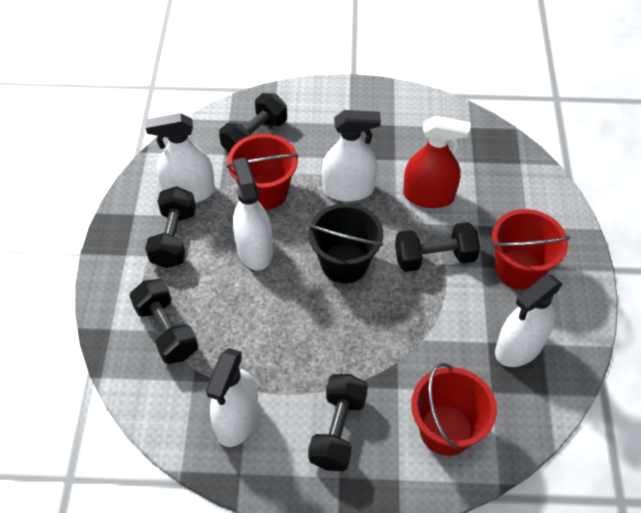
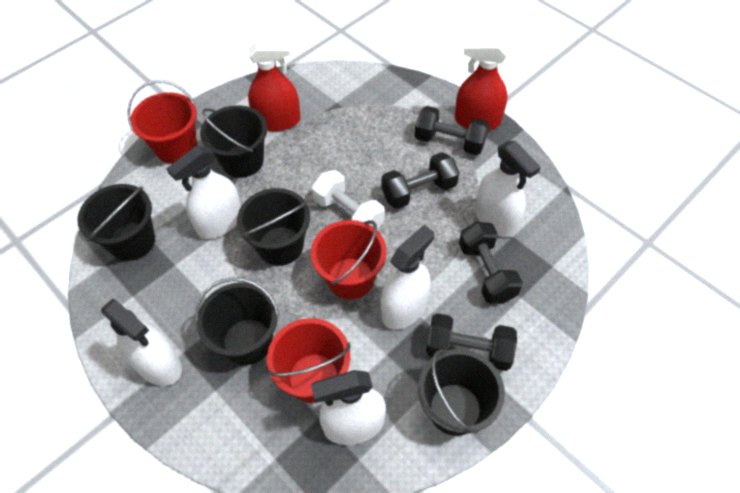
black bucket: [308,203,383,283] = 1 -> [77,184,155,261] [195,278,279,365] [200,105,267,178] [237,188,310,266] [418,349,505,436] = 5
black dumbbell: [129,279,198,364] [145,186,196,268] [219,93,287,153] [308,374,368,471] [395,222,480,272] = 5 -> [381,152,459,209] [415,106,489,155] [426,313,517,371] [459,222,523,304] = 4
red spray bottle: [403,116,471,208] = 1 -> [248,41,301,131] [455,41,508,130] = 2
white dumbbell: none = 0 -> [312,170,385,230] = 1

